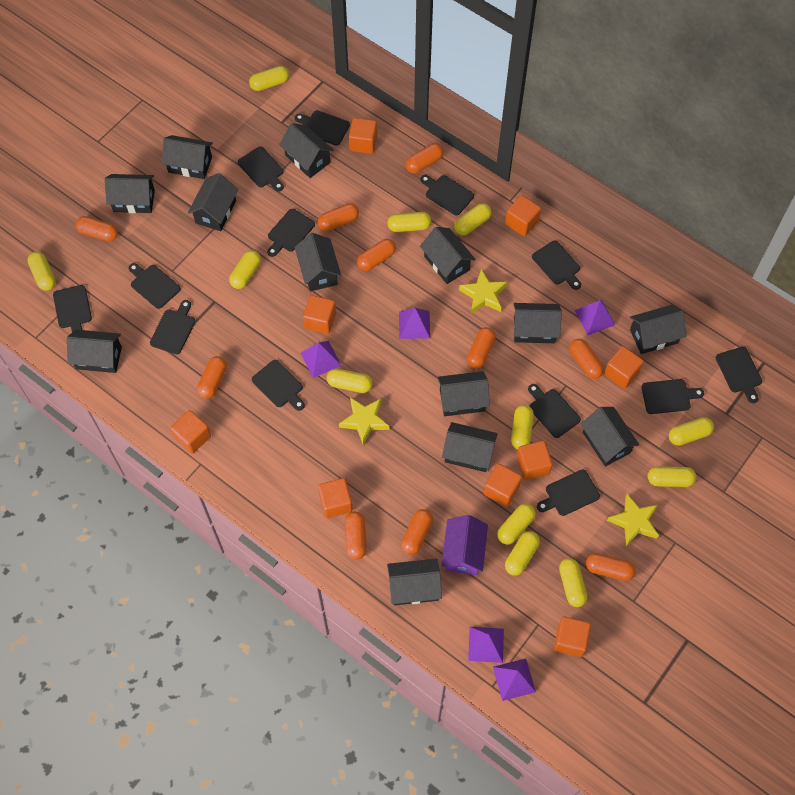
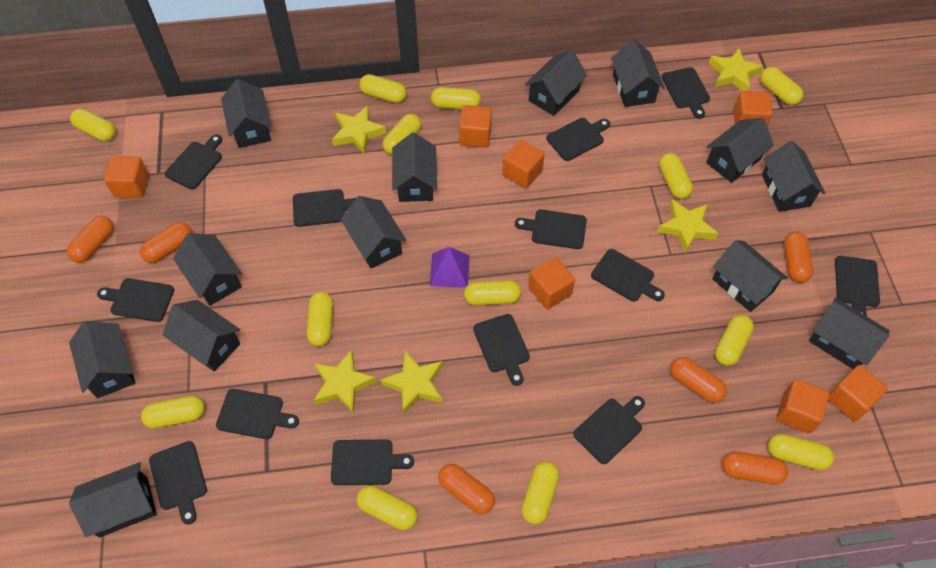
orange capsule: [76,216,118,242] [197,356,227,399] [318,203,359,231] [345,511,367,560] [357,239,396,271] [401,509,433,555] [406,143,443,173] [467,327,496,369] [569,339,604,379] [586,553,636,581] = 10 -> [67,216,114,263] [140,222,192,263] [438,464,495,514] [670,357,727,403] [722,451,788,484] [784,231,813,283] = 6
orange cube: [170,410,211,454] [303,295,336,334] [318,478,353,518] [349,118,377,154] [484,464,522,507] [505,195,541,236] [516,441,553,480] [554,617,591,657] [604,346,644,389] = 9 -> [104,156,149,198] [459,105,492,148] [502,139,545,189] [528,257,575,309] [733,91,773,125] [776,379,830,433] [828,365,888,421] = 7
purple house: [441,515,488,575] = 1 -> none = 0
purple pyramid: [301,341,341,378] [399,308,430,339] [468,627,504,663] [493,658,536,701] [574,300,615,335] = 5 -> [430,247,470,288] = 1
yellow capsule: [27,252,56,291] [229,250,261,289] [249,66,289,91] [327,369,373,393] [387,212,431,232] [454,203,492,236] [497,504,536,545] [505,531,540,576] [511,405,534,449] [559,558,588,607] [648,466,697,487] [669,417,714,446] = 12 -> [70,108,116,141] [141,395,205,429] [307,292,333,346] [357,486,418,530] [359,74,407,103] [383,114,421,155] [431,87,481,109] [464,280,521,306] [522,461,559,525] [659,153,693,199] [715,315,754,366] [760,67,803,105] [768,434,834,470] = 13
yellow star: [339,397,389,445] [459,269,507,314] [607,494,659,546] = 3 -> [314,350,377,414] [332,106,386,155] [380,351,443,414] [657,200,718,253] [709,48,763,91] = 5

